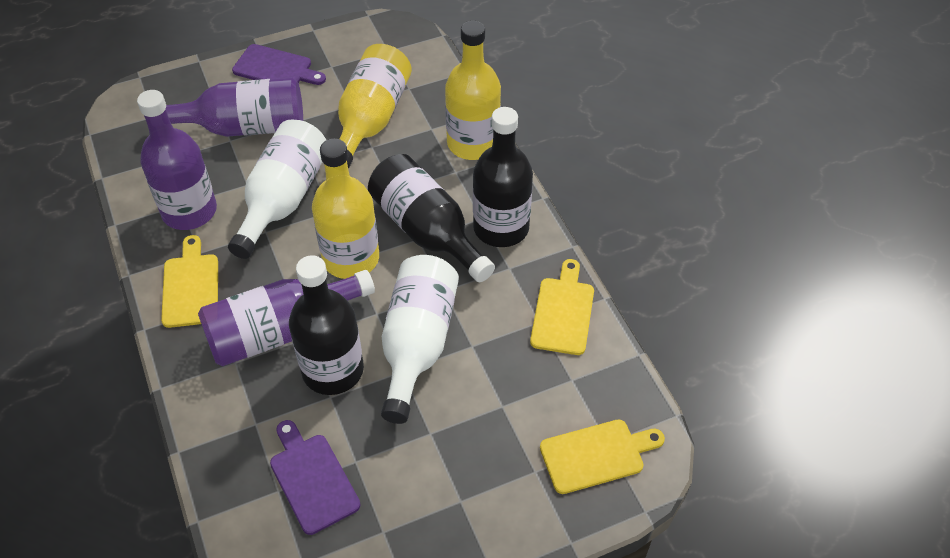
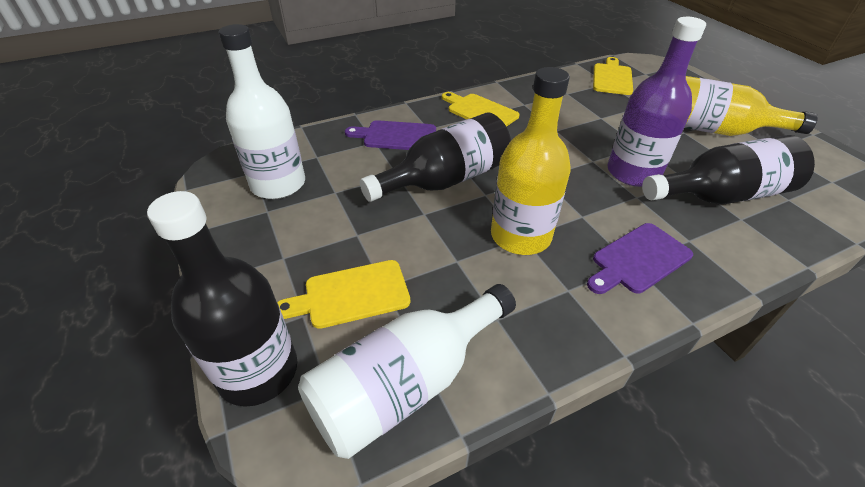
purple bottle: [137,90,217,230] [166,77,303,137] [198,270,375,366] = 3 -> [607,17,706,187] = 1
yellow bottle: [312,139,379,279] [338,44,412,169] [445,21,501,160] = 3 -> [491,67,571,255] [684,76,818,136] = 2

